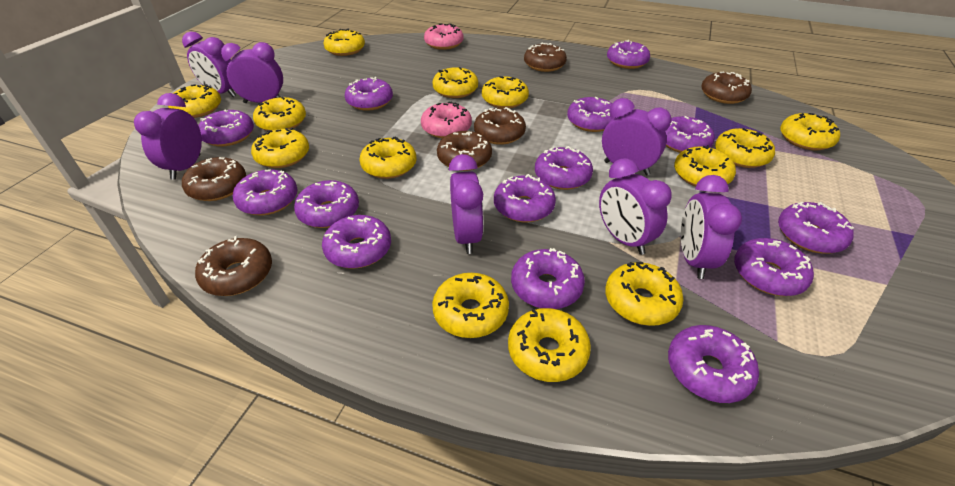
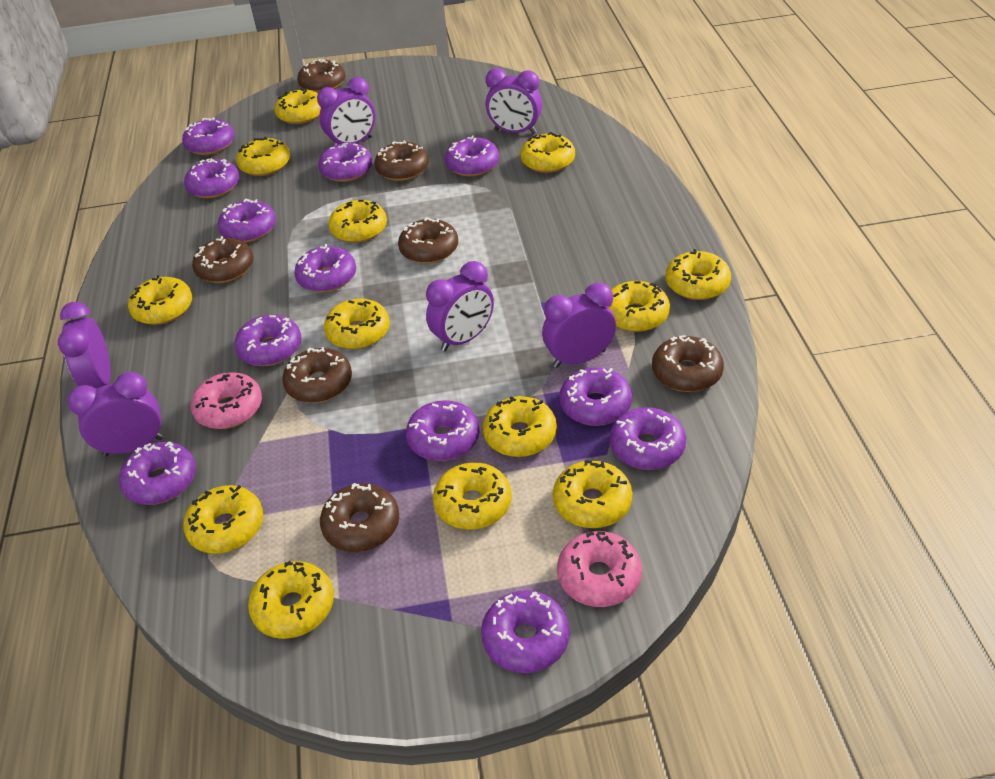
brown donut: [182,157,246,201] [195,236,272,296] [437,131,492,171] [474,107,526,145] [524,43,567,72] [701,72,752,104] = 6 -> [192,236,254,283] [282,347,352,403] [297,59,345,93] [320,483,399,552] [375,140,429,181] [398,217,458,264] [652,335,724,392] = 7
purple clock: [134,93,202,180] [182,32,236,97] [221,42,283,103] [449,154,484,254] [599,158,672,255] [602,98,672,175] [681,175,742,279] = 7 -> [58,302,111,389] [68,372,163,456] [317,77,376,146] [426,261,494,352] [486,68,542,134] [542,283,616,368] = 6
purple donut: [198,110,254,147] [233,169,298,216] [294,180,359,228] [322,215,391,269] [345,77,393,111] [494,174,556,222] [511,248,585,309] [535,146,593,190] [567,97,613,132] [607,40,650,69] [665,116,715,153] [668,325,759,403] [734,238,814,296] [778,202,854,254] = 14 -> [119,441,196,505] [182,117,235,155] [184,158,240,199] [218,199,276,243] [234,315,301,366] [294,244,356,293] [318,143,373,182] [406,400,480,461] [445,135,499,176] [481,590,570,673] [559,367,632,426] [610,407,686,470] = 12

